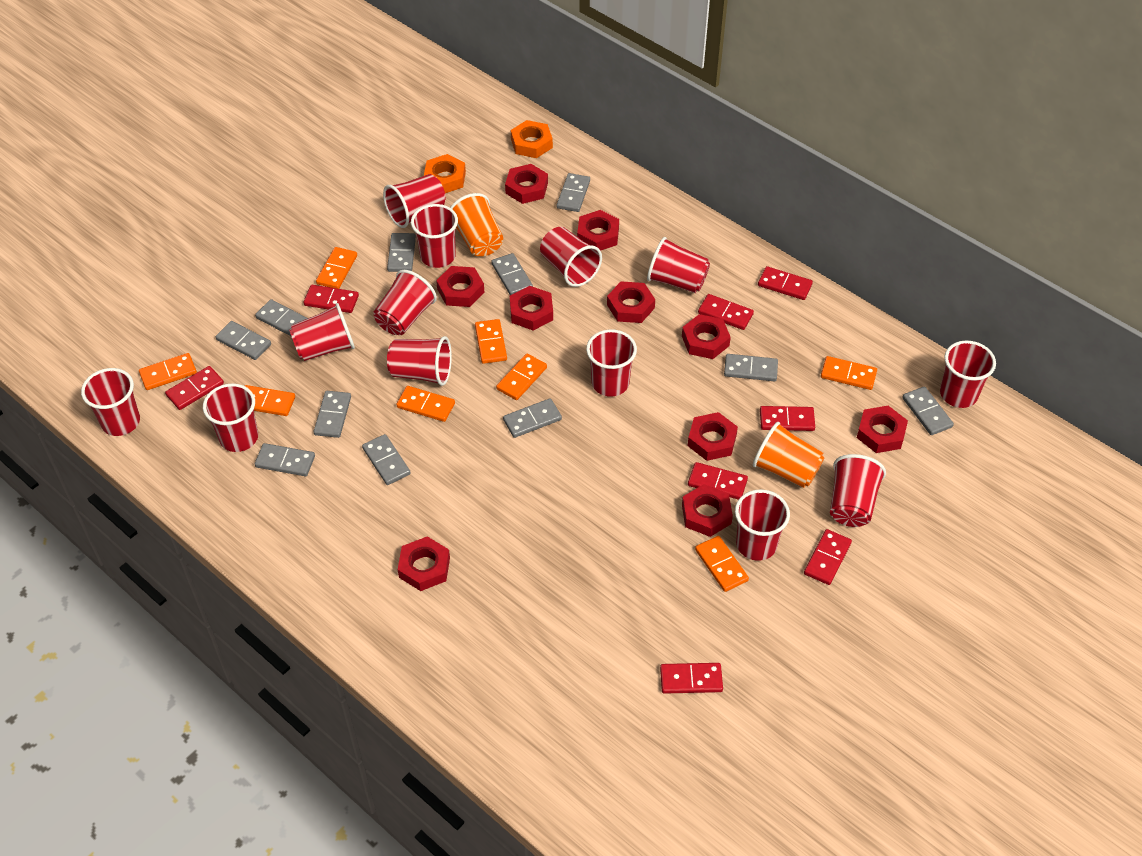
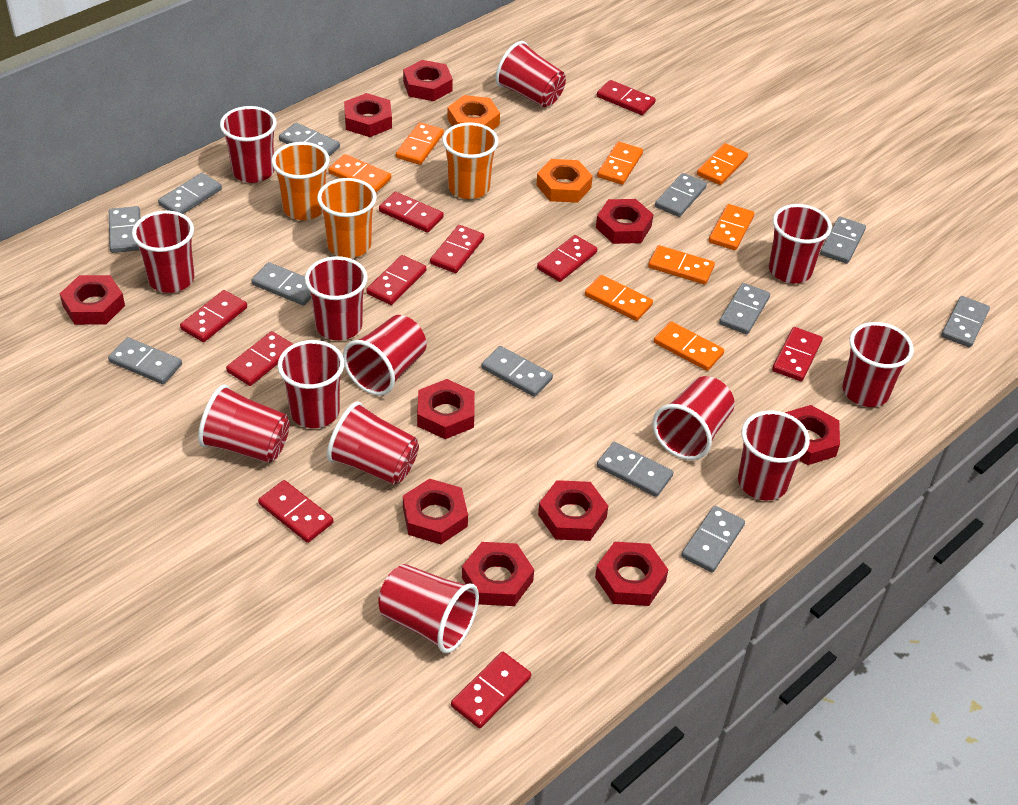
grey domino: [216,321,271,360] [255,299,308,337] [255,443,315,476] [314,391,351,438] [362,434,410,485] [387,233,416,272] [491,253,533,295] [503,398,562,438] [557,173,590,212] [724,354,778,381] [902,386,954,435] = 11 -> [108,337,182,384] [109,206,140,253] [158,173,222,214] [251,262,311,306] [279,123,340,156] [481,346,553,397] [597,442,674,497] [655,173,707,217] [681,506,745,572] [719,283,770,334] [820,217,866,264] [941,296,990,348] = 12
orange cup: [450,193,503,256] [753,422,825,488] = 2 -> [272,142,330,220] [317,178,377,258] [442,122,499,199] = 3
red domino: [165,366,224,410] [303,285,359,313] [660,663,723,694] [688,462,748,500] [698,294,754,330] [758,266,813,300] [760,406,815,431] [804,529,852,585] = 8 -> [180,290,247,342] [226,331,293,386] [258,480,333,543] [366,255,426,305] [379,192,444,233] [430,225,484,273] [451,652,531,728] [537,235,597,282] [597,80,656,115] [772,327,823,381] = 10

